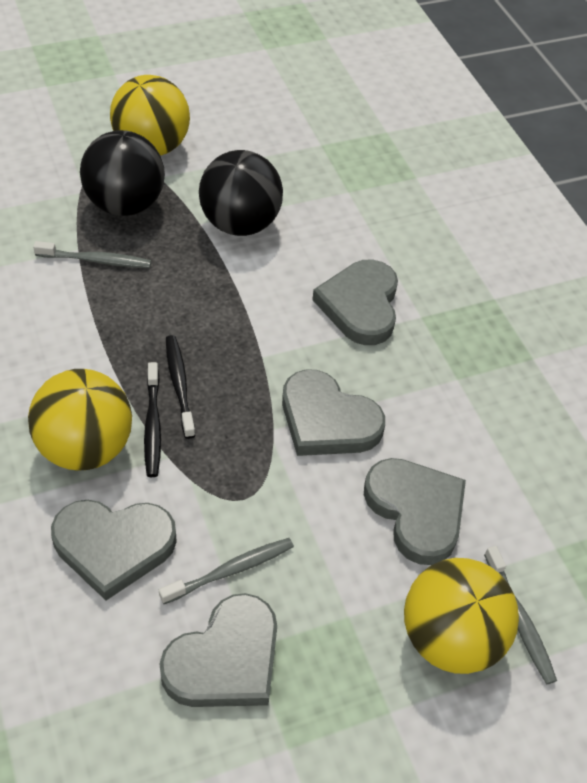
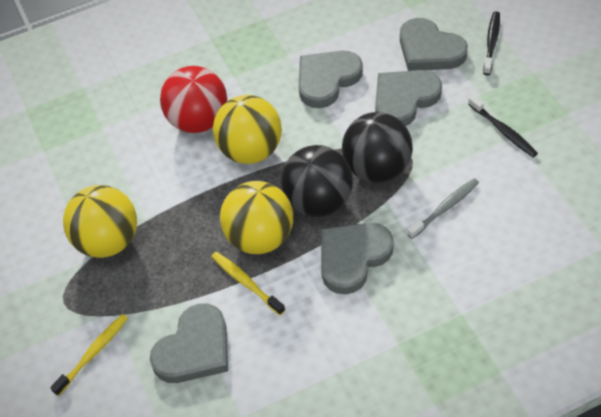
grey toothbrush: [33,241,151,268] [159,538,294,604] [484,546,557,684] = 3 -> [407,178,479,239] = 1
red ball: none = 0 -> [160,66,227,133] = 1
yellow toothbrush: none = 0 -> [50,314,128,396] [211,252,285,315] = 2

